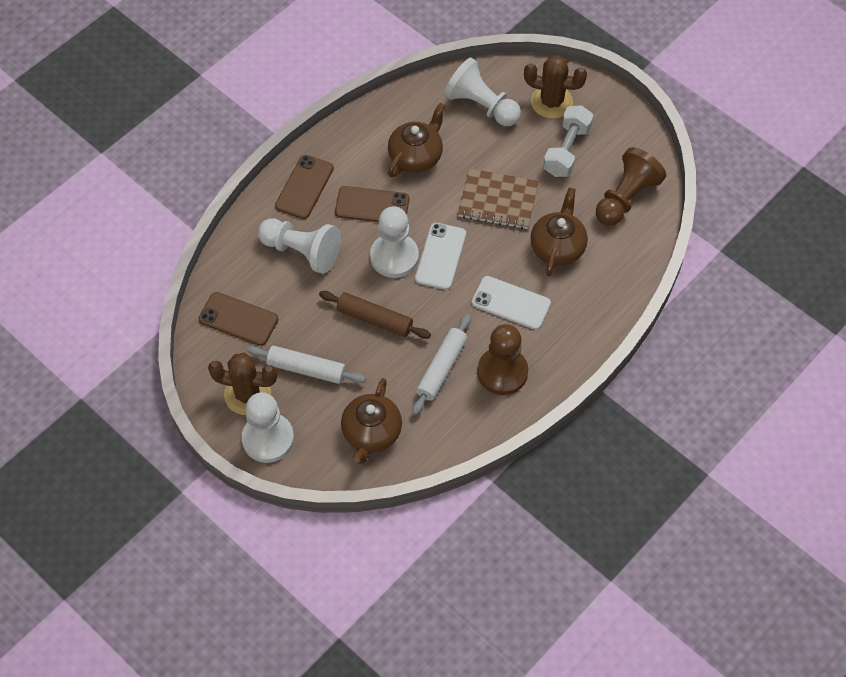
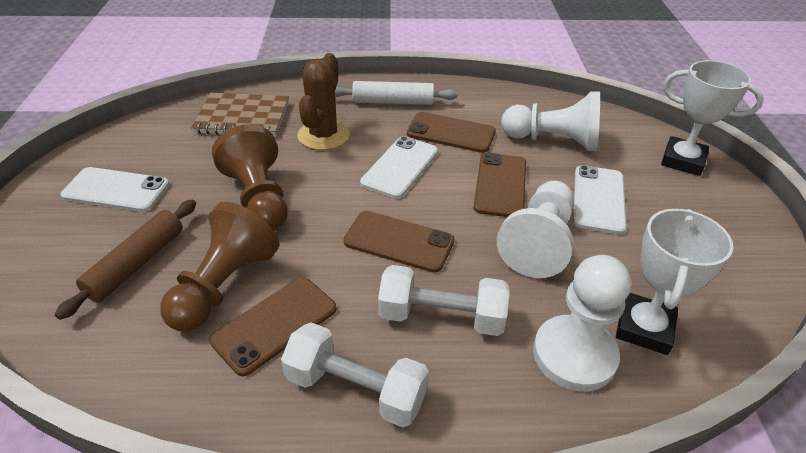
brown cactus: [208,353,277,415] [524,55,587,119] = 2 -> [297,53,350,150] = 1
brown phone: [199,292,279,346] [275,155,334,219] [335,186,409,222] = 3 -> [209,277,337,376] [343,211,454,273] [407,112,496,153] [473,153,526,217] = 4
brown teapot: [341,378,402,464] [388,103,445,177] [530,187,588,276] = 3 -> none = 0
white dumbbell: [543,105,594,177] = 1 -> [281,322,429,427] [378,265,510,336] = 2
white pawn: [241,392,294,463] [258,219,341,274] [370,206,419,278] [444,57,521,126] = 4 -> [497,181,574,278] [501,91,600,151] [533,255,631,392] = 3
white phone: [415,223,466,290] [472,276,551,330] = 2 -> [60,167,170,212] [360,136,438,199] [573,165,626,234] = 3
white rolling pin: [247,345,366,384] [412,314,471,415] = 2 -> [335,81,458,105] = 1
white trophy: none = 0 -> [616,209,733,355] [661,60,764,176] = 2

